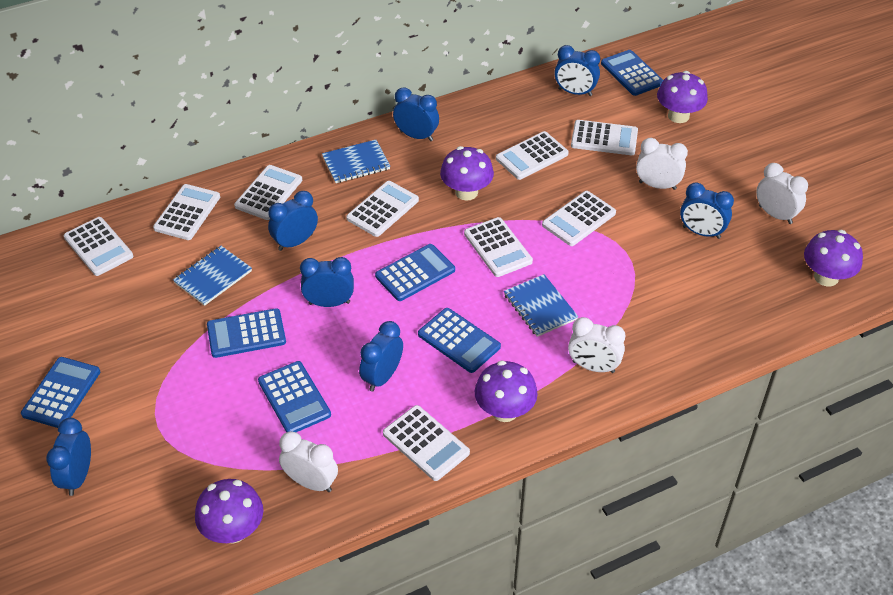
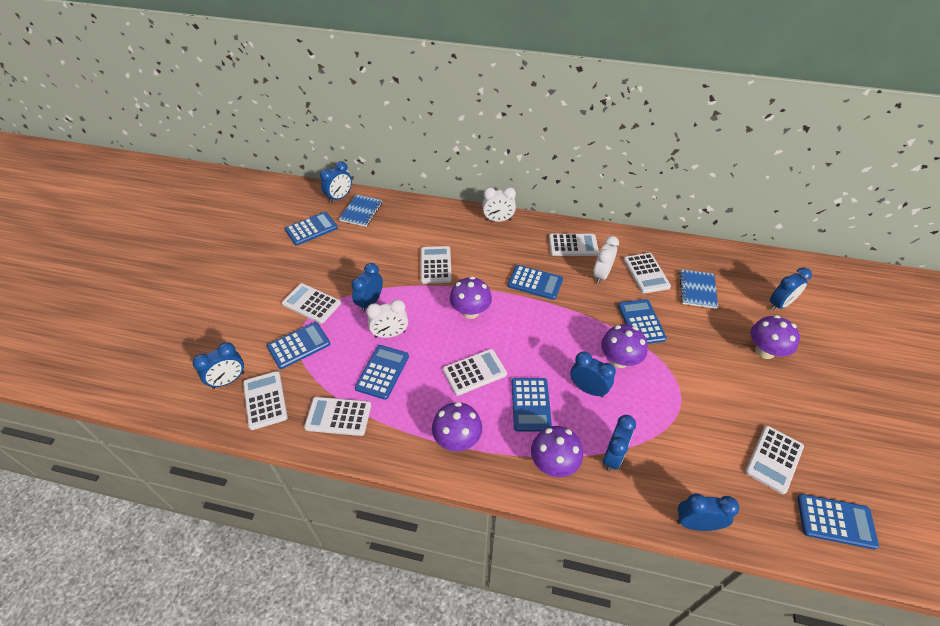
blue calculator: [21,357,100,428] [207,308,286,358] [258,361,331,433] [375,244,455,301] [418,308,501,373] [601,50,663,96] = 6 -> [267,322,330,369] [285,212,338,246] [355,345,409,400] [508,265,563,300] [511,378,552,431] [618,299,667,344] [797,494,879,549] = 7
blue notebook: [173,246,252,306] [322,140,390,183] [504,274,578,337] = 3 -> [339,194,382,227] [679,270,718,309] = 2
white calculator: [64,217,133,276] [153,184,220,240] [234,165,302,220] [346,181,419,237] [383,405,470,481] [464,217,533,277] [496,131,569,180] [542,191,616,246] [571,120,638,155] = 9 -> [243,371,288,430] [282,283,341,324] [304,397,371,436] [421,246,452,284] [443,349,507,396] [549,234,599,256] [624,253,671,294] [745,426,804,494] = 8
white clock: [279,431,338,492] [568,317,625,373] [636,138,688,190] [756,163,808,224] = 4 -> [366,299,408,338] [483,187,516,222] [593,236,619,284] = 3

